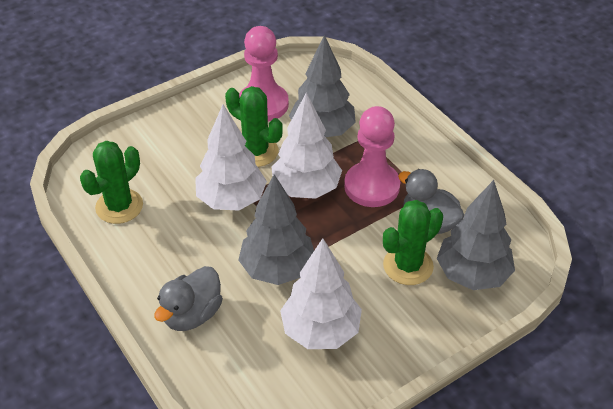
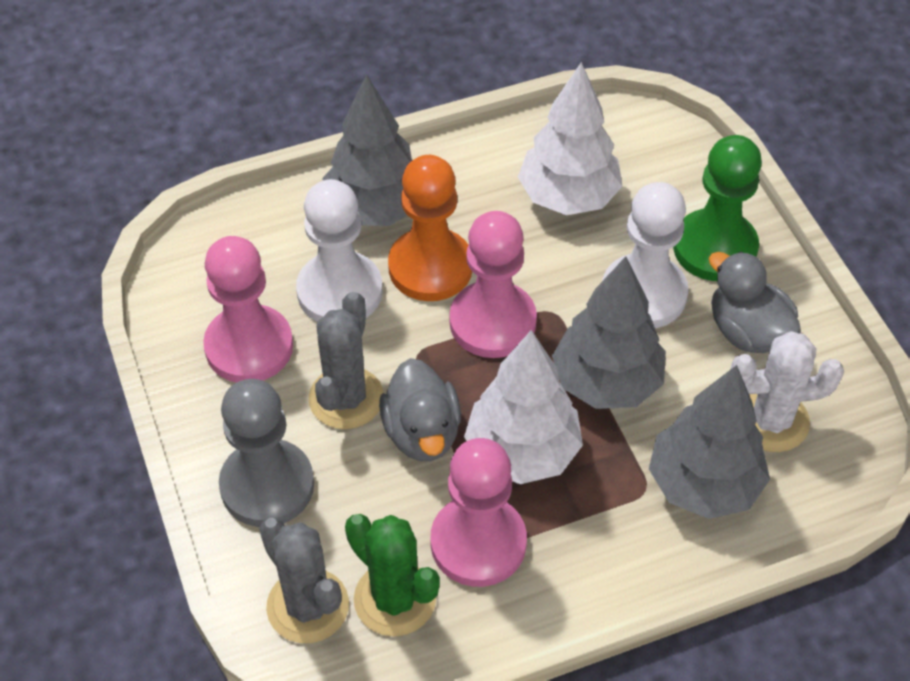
green cactus: [80,141,143,224] [225,86,283,167] [383,200,443,285] = 3 -> [345,514,440,636] = 1
green pawn: none = 0 -> [673,135,762,281] = 1
grey cactus: none = 0 -> [259,517,349,643] [308,292,383,429] = 2
grey pawn: none = 0 -> [219,379,314,527] = 1
orange pawn: none = 0 -> [388,155,472,301] = 1
pink pawn: [239,26,289,121] [344,106,400,207] = 2 -> [203,236,293,383] [430,438,527,587] [449,211,537,358] = 3
white cactus: none = 0 -> [730,331,844,452] = 1
white pawn: none = 0 -> [296,179,383,322] [602,182,688,328] = 2
white tree: [195,105,267,211] [271,93,342,199] [280,238,362,349] = 3 -> [464,330,583,484] [518,62,623,215] = 2

